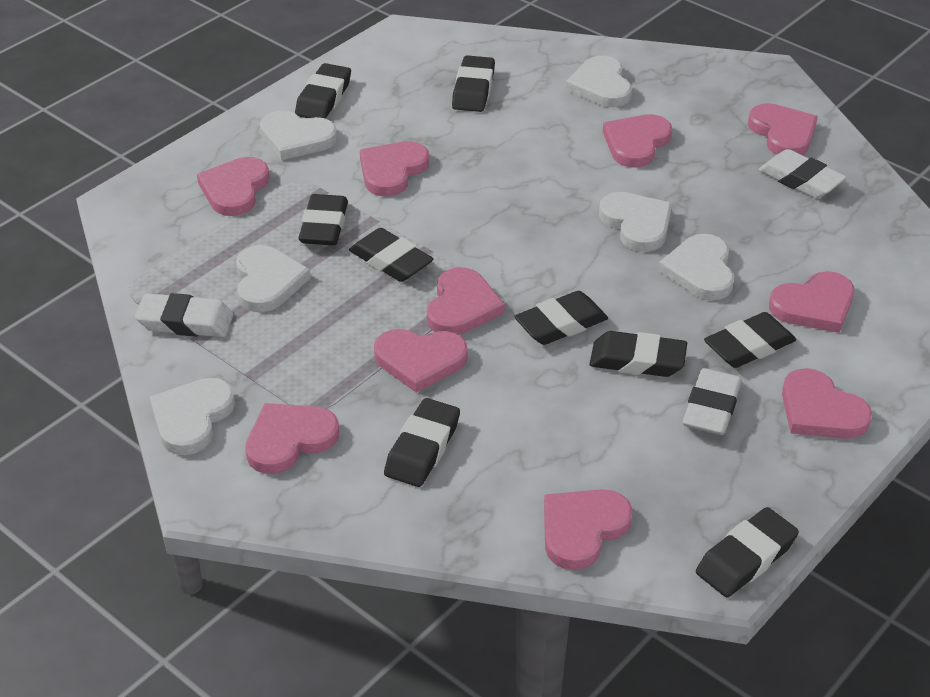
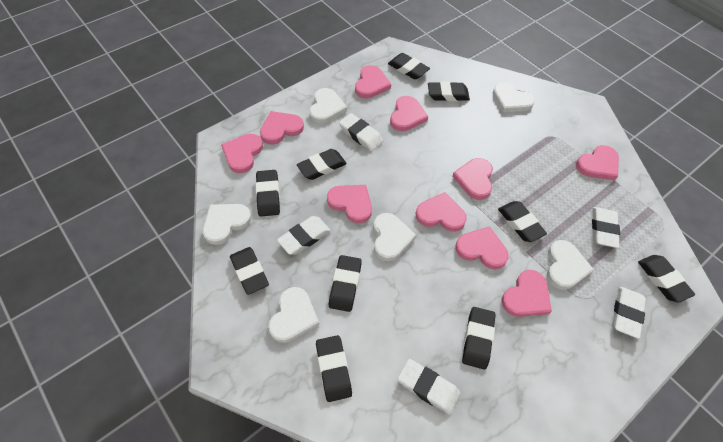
black eraser: [295,63,351,119] [299,194,348,245] [349,228,434,282] [384,398,460,487] [452,55,495,112] [514,291,608,345] [590,331,687,377] [696,507,799,597] [704,312,796,368] = 9 -> [230,247,269,295] [256,170,280,217] [297,149,347,180] [316,335,352,402] [329,255,362,312] [388,53,430,79] [428,81,470,101] [462,307,496,369] [498,201,547,242] [638,255,695,302] = 10
white eraser: [135,293,234,337] [683,368,742,435] [759,149,846,198] = 3 -> [277,216,331,255] [339,113,383,151] [398,359,460,415] [592,207,620,248] [612,287,646,339] = 5

